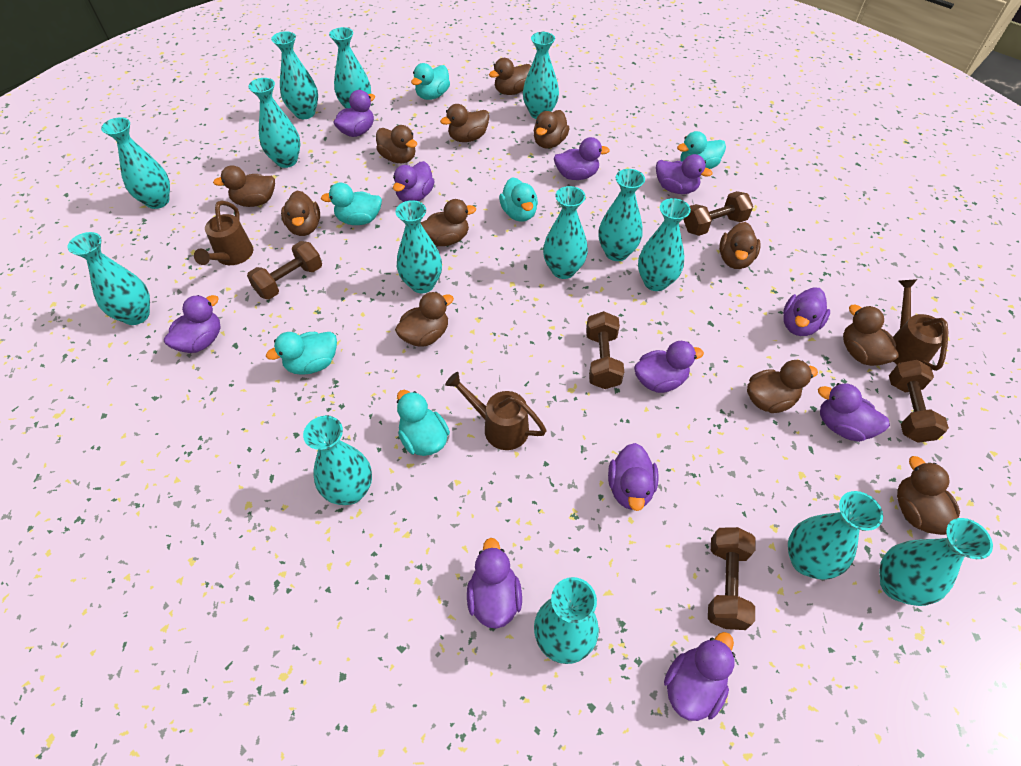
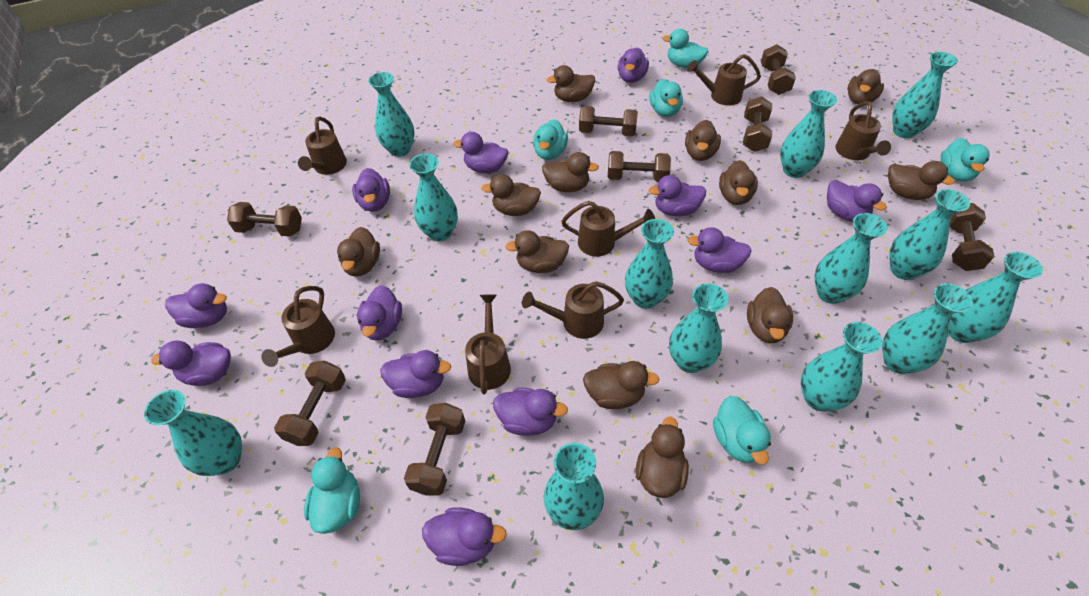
brown dumbbell: [247,241,322,299] [586,311,624,389] [683,191,753,236] [708,527,756,630] [889,360,949,443] = 5 -> [227,202,302,237] [274,360,346,446] [404,403,465,496] [579,106,638,136] [608,151,671,182] [743,96,772,152] [761,44,796,95] [950,203,995,271] = 8
brown watering can: [194,201,253,265] [445,372,546,450] [893,279,948,371] = 3 -> [261,286,335,367] [298,117,347,175] [465,294,511,394] [522,281,624,339] [561,201,655,257] [687,54,761,106] [835,101,891,160] = 7
purple duck: [164,295,221,353] [333,90,375,137] [393,161,435,202] [467,538,522,629] [554,137,610,180] [608,443,659,511] [634,341,704,393] [656,154,713,194] [664,632,735,721] [783,287,830,336] [818,383,890,442] = 11 -> [151,341,231,386] [165,283,227,328] [352,168,390,212] [357,285,402,341] [380,350,451,398] [422,507,507,566] [453,132,508,173] [493,388,568,436] [618,47,649,83] [649,175,706,216] [687,227,752,273] [827,180,887,222] = 12
turquoise vase: [68,232,150,325] [101,117,170,209] [248,78,301,168] [271,31,318,119] [303,416,372,505] [329,27,371,109] [395,200,442,293] [523,32,559,119] [534,577,599,664] [543,186,588,279] [599,169,645,261] [638,198,691,291] [788,491,883,580] [879,518,993,606] = 14 -> [144,390,242,476] [368,72,415,157] [409,154,458,241] [544,443,604,530] [625,219,674,309] [669,283,728,373] [780,90,837,178] [801,322,882,411] [814,213,888,304] [882,283,973,374] [889,189,970,280] [892,52,958,139] [948,252,1043,343] = 13

